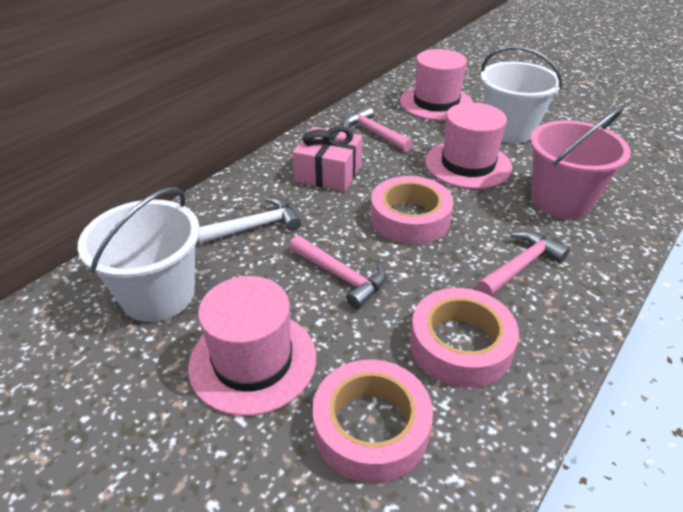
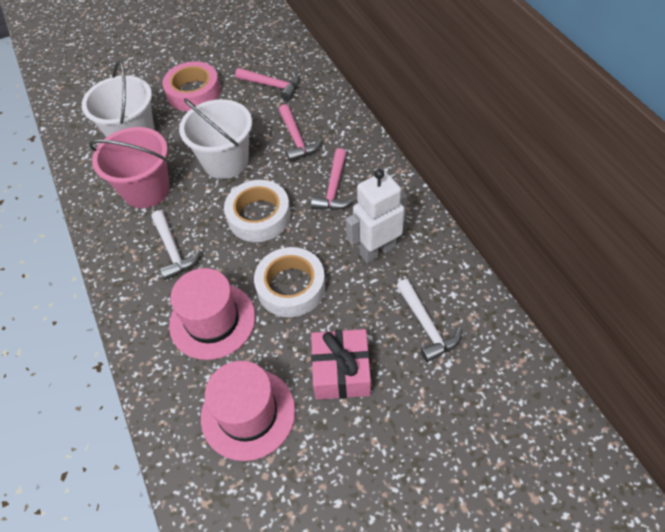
pink hat: [188,276,316,416] [400,49,473,121] [425,102,512,189] = 3 -> [169,268,255,360] [201,361,295,461] = 2
pink tape: [313,360,433,483] [371,176,454,244] [410,288,519,388] = 3 -> [162,61,221,111] = 1
white hammer: [198,197,302,244] = 1 -> [151,210,201,280] [397,279,462,362] = 2
white robot: none = 0 -> [346,169,407,263] = 1
white tape: none = 0 -> [224,180,291,242] [254,247,326,317] = 2

